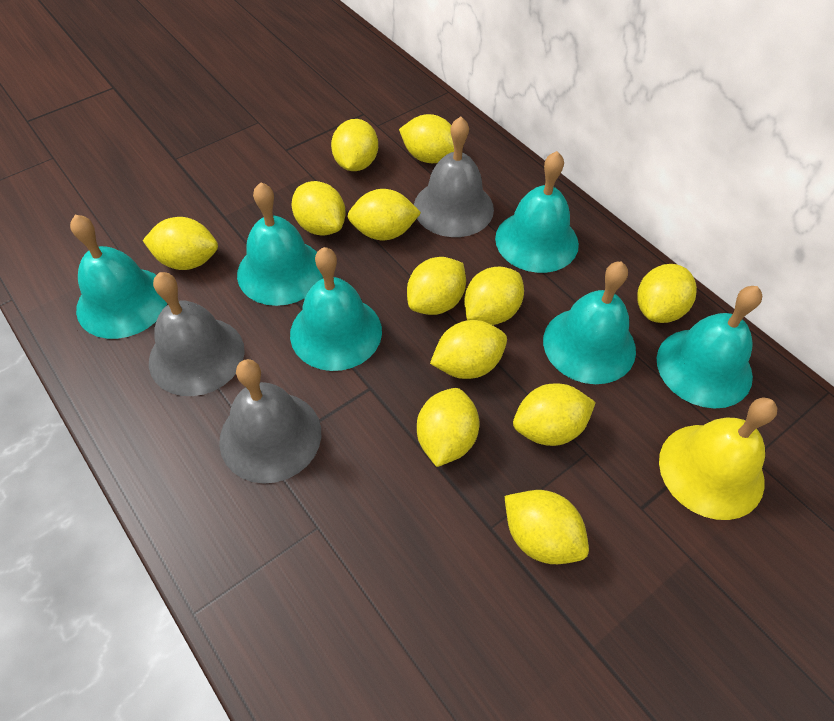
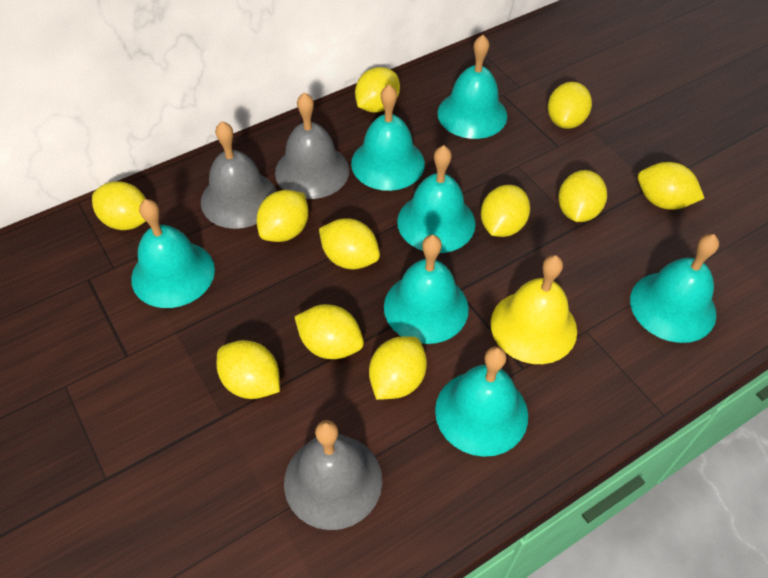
turquoise bell: [70,215,167,339] [237,182,323,306] [290,247,382,371] [495,151,579,273] [543,261,636,384] [657,286,762,408] = 6 -> [131,199,215,308] [351,84,425,191] [384,235,469,344] [397,145,476,253] [435,347,528,457] [438,35,507,139] [630,234,719,343] = 7
yellow lemon: [143,217,218,270] [292,181,346,236] [331,119,378,171] [347,189,421,240] [399,114,454,163] [407,257,466,315] [417,388,479,467] [430,320,507,379] [464,267,524,325] [505,490,589,564] [513,384,596,446] [637,264,697,323] = 12 -> [92,181,146,230] [217,340,280,399] [257,190,309,242] [295,304,364,359] [319,218,380,269] [355,67,400,113] [369,336,427,400] [481,185,530,237] [548,82,592,129] [558,170,607,222] [638,162,704,210] = 11

